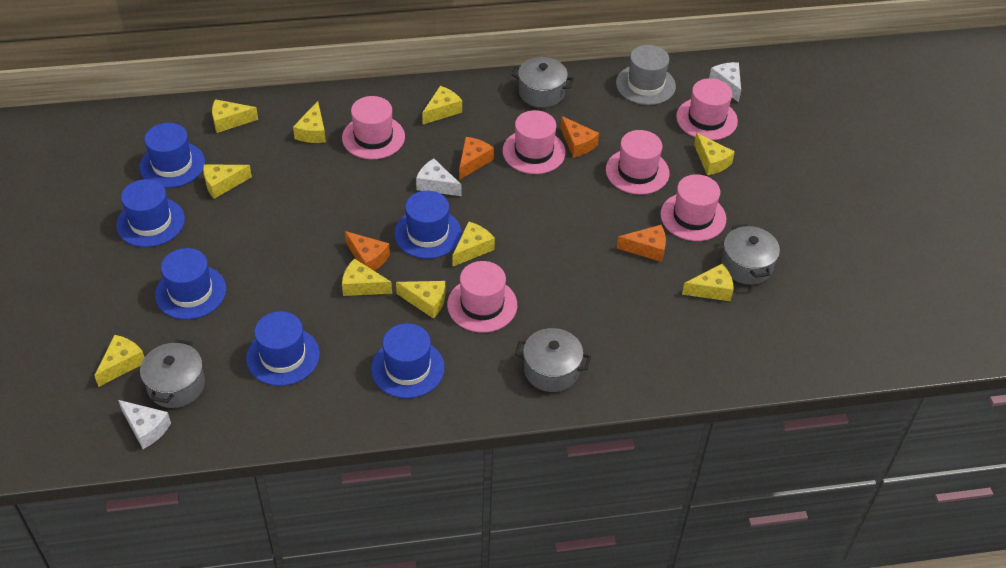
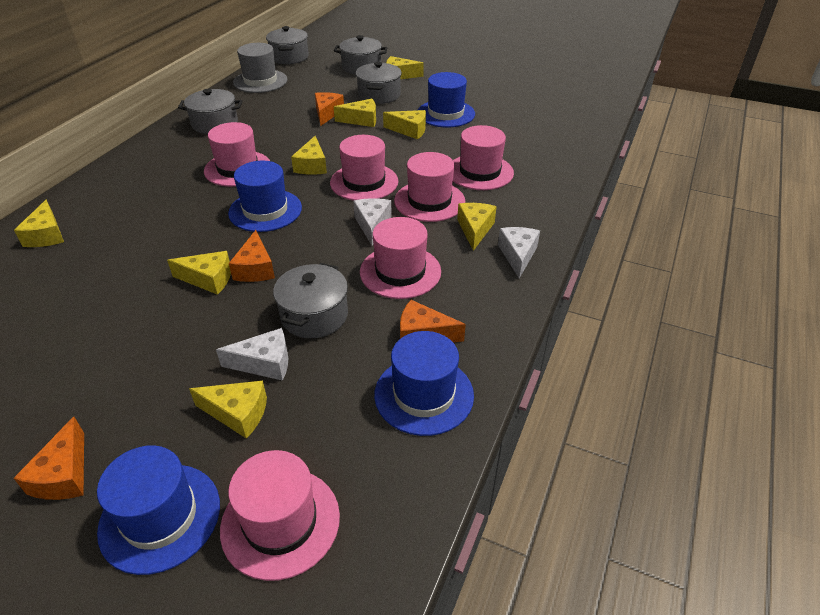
blue hat: [116,179,185,247] [139,123,205,188] [155,248,226,320] [246,311,320,386] [371,323,445,398] [394,191,461,259] = 6 -> [97,445,220,575] [228,161,302,232] [374,331,474,436] [418,72,475,128] = 4
grey pot: [140,339,205,408] [511,57,574,108] [515,328,591,392] [721,224,780,285] = 4 -> [178,89,242,134] [266,26,309,64] [273,263,348,338] [334,35,387,74] [356,62,402,104] = 5
yellow cheese: [94,335,145,387] [203,165,252,199] [212,99,258,133] [293,101,326,143] [342,258,392,296] [396,281,445,319] [422,86,462,124] [453,221,495,266] [682,263,734,301] [694,133,735,175] = 10 -> [14,200,64,247] [167,251,231,295] [189,381,267,439] [291,136,327,175] [334,99,376,127] [383,110,426,140] [386,56,424,79] [457,203,497,251] = 8

